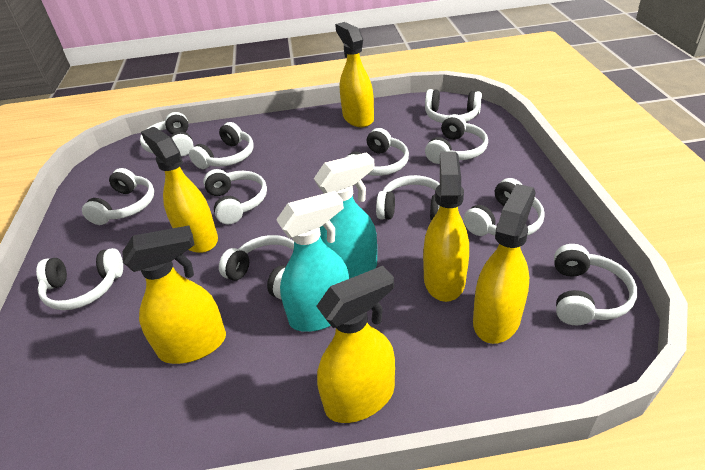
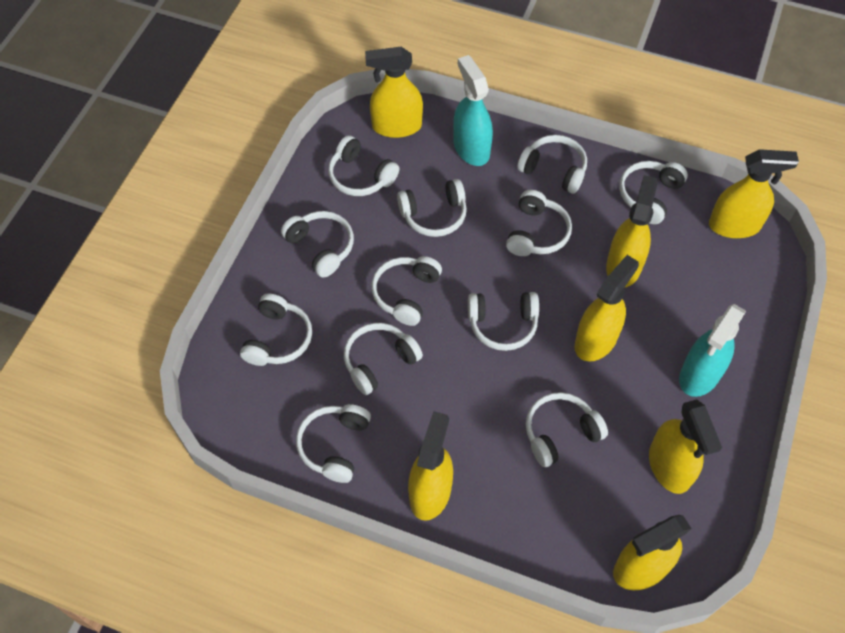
yellow spray bottle: [122,226,226,364] [141,127,218,253] [316,266,395,423] [335,22,374,127] [423,151,469,302] [473,184,536,344] = 6 -> [365,47,423,138] [408,411,453,521] [575,255,639,361] [606,175,658,287] [613,515,692,590] [649,400,722,494] [709,149,799,238] = 7

